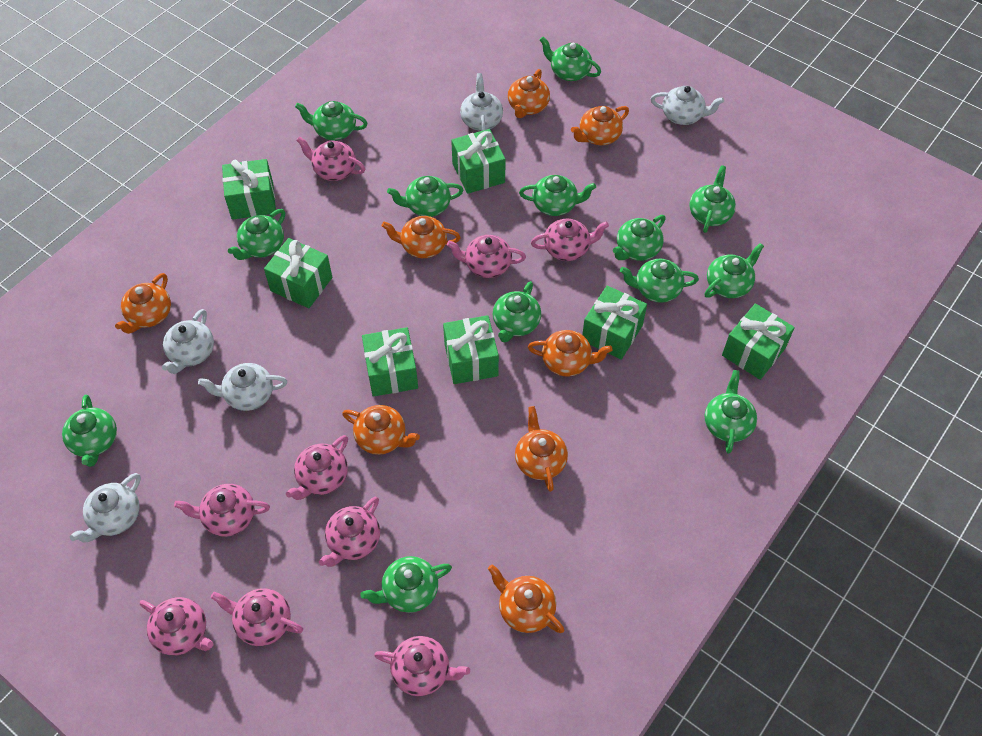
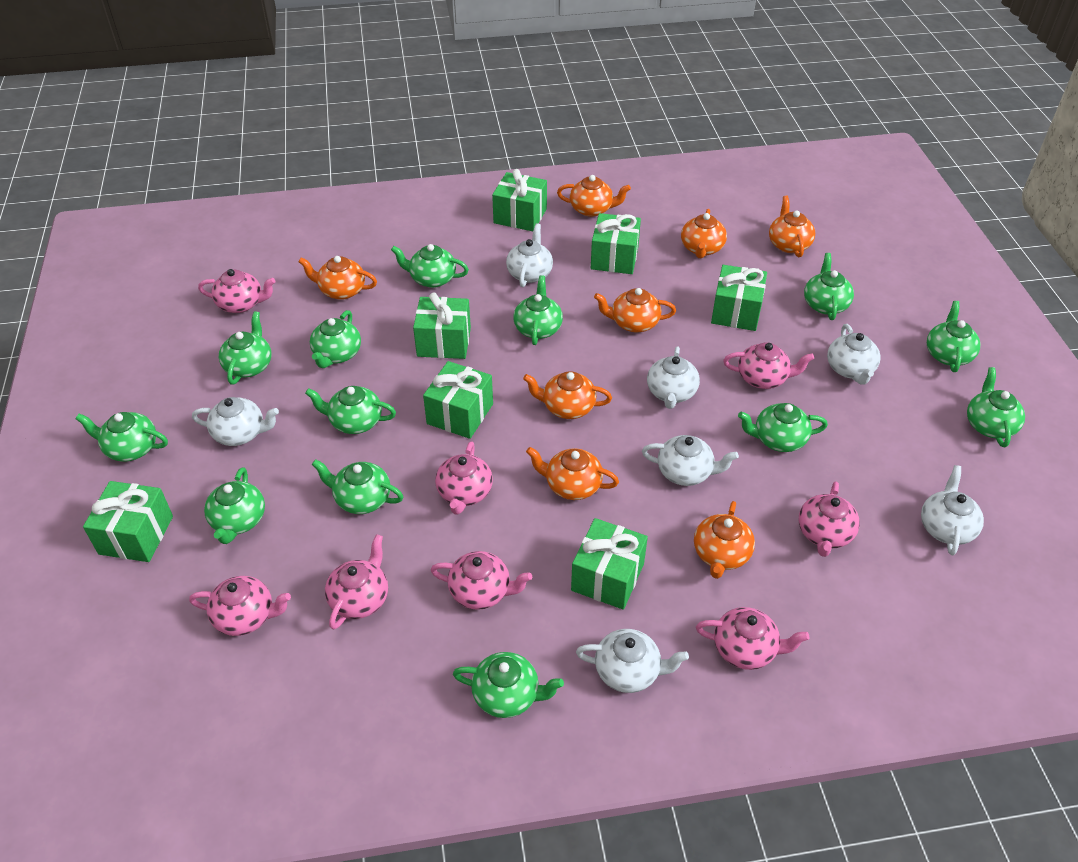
pink teapot: [140,597,214,656] [174,484,270,537] [211,588,303,646] [286,435,348,500] [296,137,365,181] [319,496,380,567] [374,636,470,696] [447,235,526,278] [531,219,609,261] = 9 -> [189,576,291,636] [198,269,276,313] [325,534,388,630] [431,551,532,610] [435,441,493,515] [696,607,809,670] [723,343,814,389] [799,481,860,557] = 8
white teapot: [70,473,141,542] [162,309,214,374] [198,363,287,411] [460,73,503,131] [651,86,724,125] = 5 -> [192,397,279,446] [506,224,553,287] [576,629,689,693] [642,435,739,486] [647,346,700,409] [827,324,881,385] [921,465,984,555] = 7

